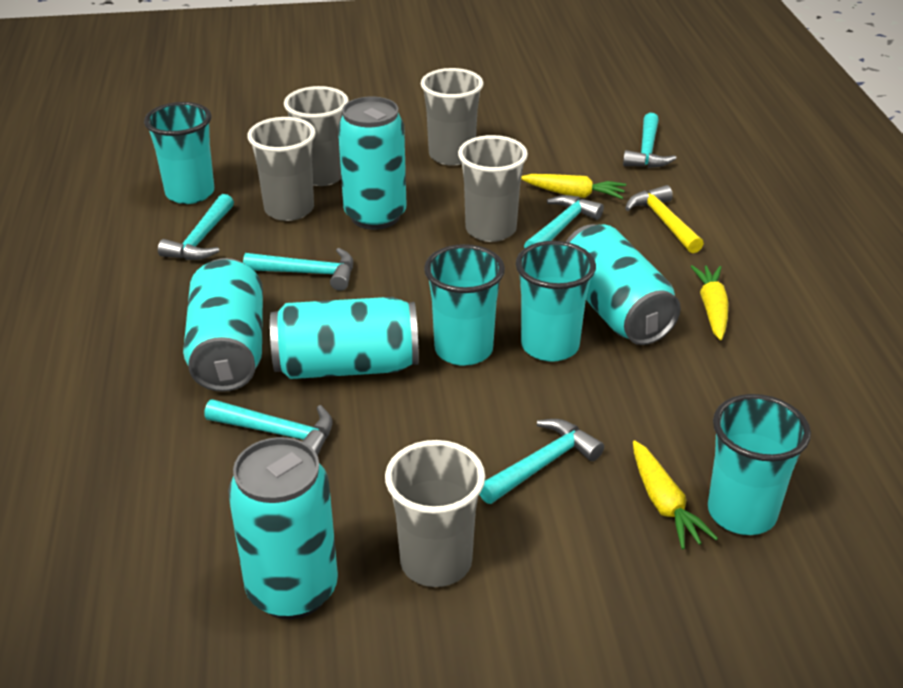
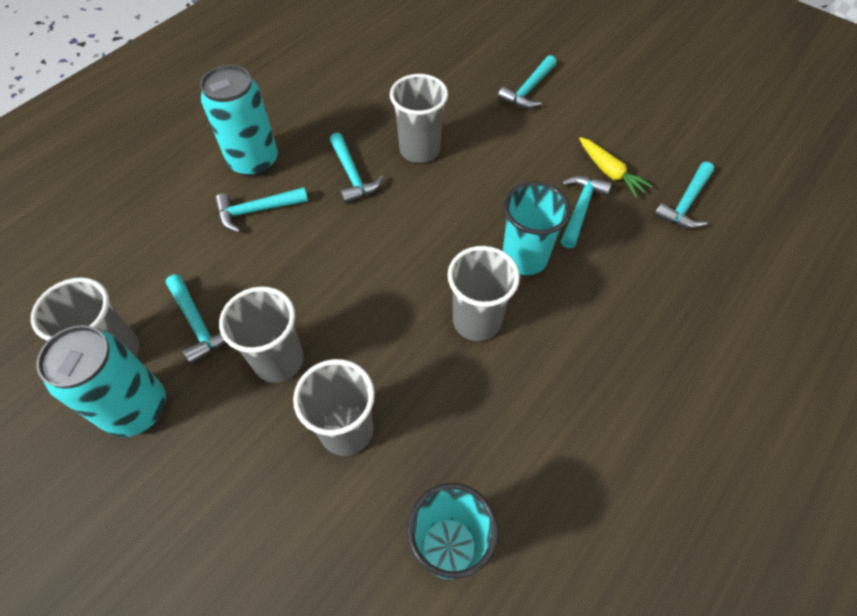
turquoise can: [183,258,263,392] [228,437,338,619] [270,297,419,379] [338,97,406,230] [566,224,681,345] = 5 -> [36,325,166,437] [200,65,278,177] = 2
turquoise cup: [144,102,214,204] [424,244,505,366] [516,241,596,362] [708,394,811,535] = 4 -> [407,483,498,579] [503,182,571,275] = 2
yellow carrot: [521,174,626,199] [633,440,718,549] [690,265,729,340] = 3 -> [579,137,653,198] = 1
yellow hammer: [625,185,704,253] = 1 -> none = 0

